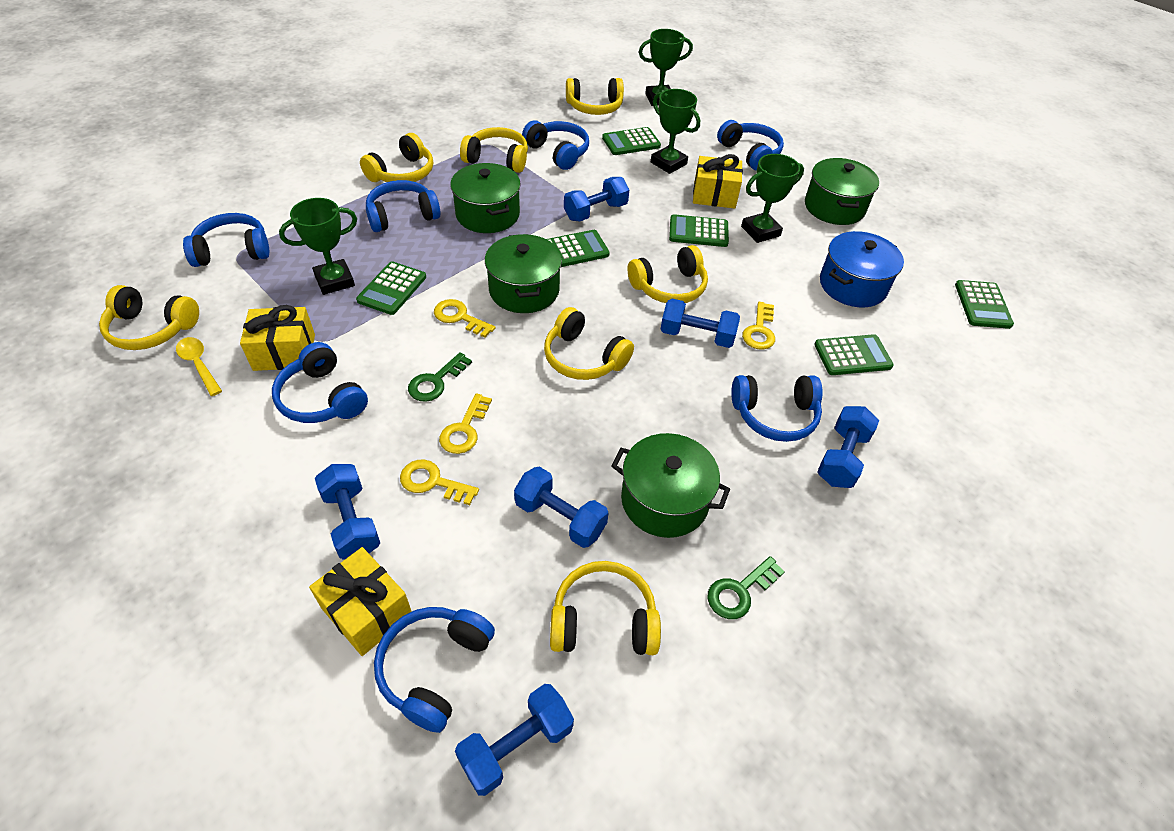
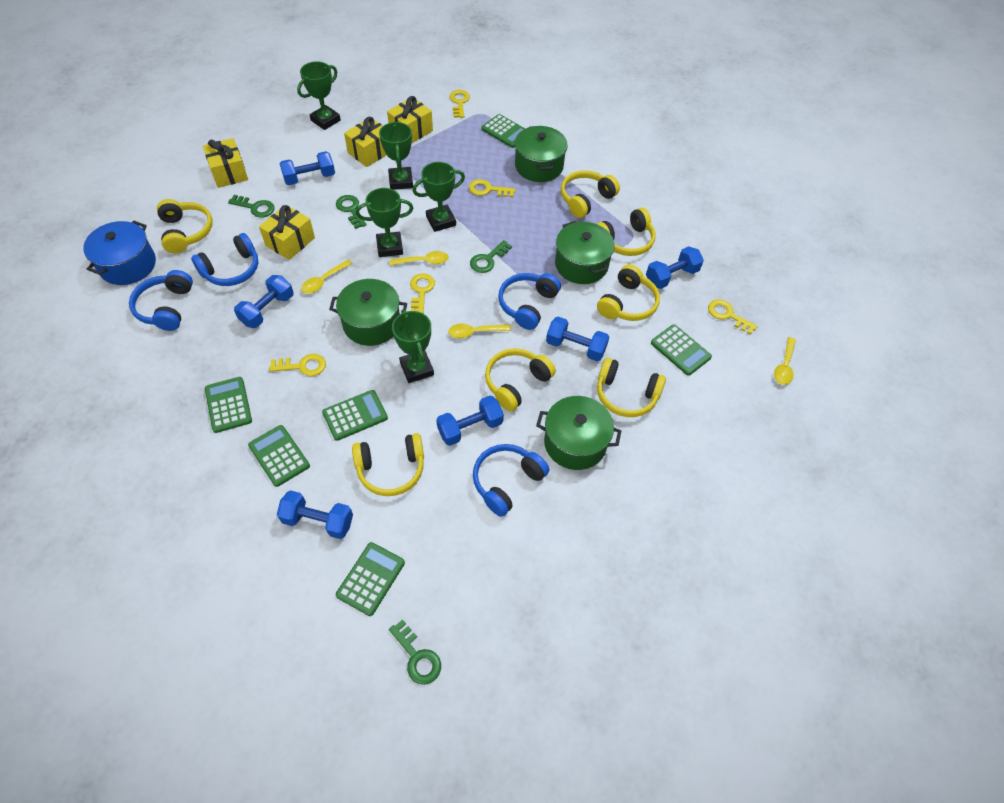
blue headphones: [183,213,269,267] [272,342,368,423] [366,180,441,232] [374,607,495,733] [522,120,589,170] [717,120,784,171] [731,375,823,442] = 7 -> [129,270,193,331] [191,233,259,286] [473,444,549,517] [498,273,561,330] = 4
green key: [408,352,472,402] [707,556,785,619] = 2 -> [228,195,275,218] [336,195,367,229] [389,619,441,685] [470,240,512,273] = 4
green trophy: [279,198,357,295] [639,29,693,106] [651,89,700,174] [741,154,804,243] = 4 -> [297,61,341,130] [356,188,413,257] [379,121,413,190] [392,309,434,383] [413,162,465,232] = 5
yellow gift: [240,305,315,371] [309,547,412,656] [693,154,743,209] = 3 -> [203,138,248,188] [259,205,315,260] [344,117,386,167] [387,96,433,143] = 4
yellow key: [400,460,479,505] [434,299,495,338] [439,393,492,454] [742,302,775,350] = 4 -> [269,354,326,376] [410,273,435,314] [449,90,470,118] [469,179,516,197] [708,299,758,335] = 5
yellow spoon: [176,337,222,396] = 1 -> [301,260,352,294] [390,251,449,266] [448,323,511,338] [774,337,796,385] = 4

